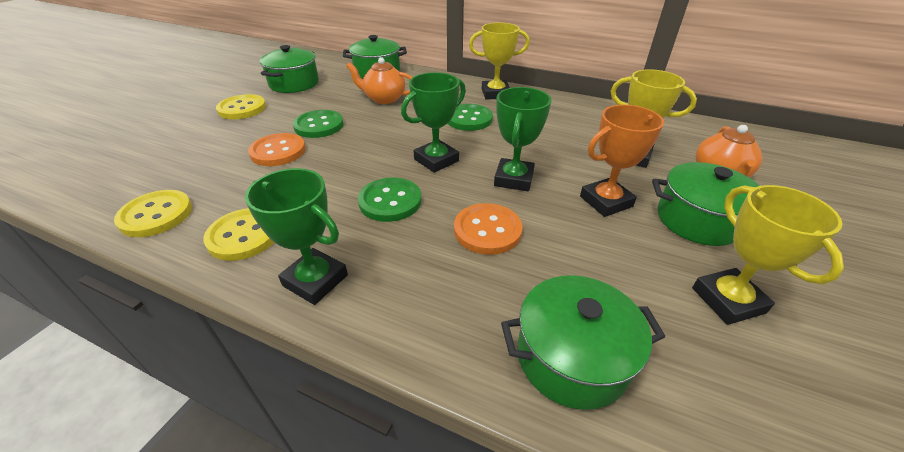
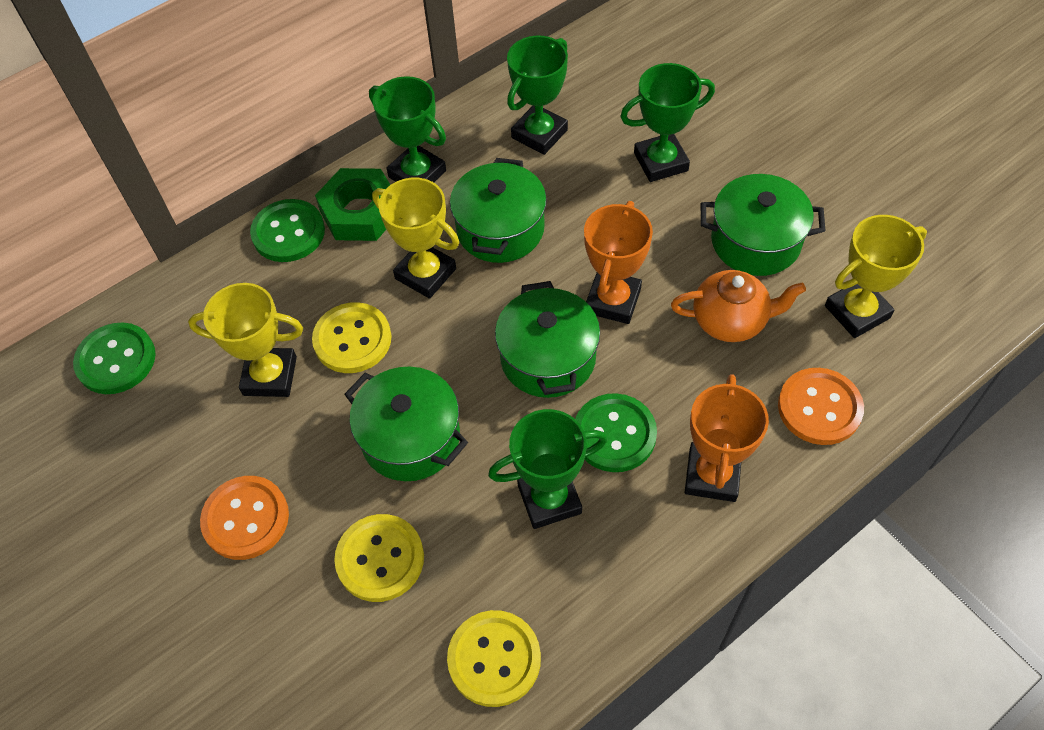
green nut: none = 0 -> [315,168,390,241] = 1
green trophy: [245,168,348,305] [401,72,466,173] [494,87,551,191] = 3 -> [369,76,446,182] [488,409,608,529] [507,36,568,155] [620,63,715,182] = 4
orange teapot: [346,57,413,104] [696,125,763,177] = 2 -> [671,270,806,342] = 1
orange trophy: [580,105,664,217] = 1 -> [584,201,653,324] [685,374,769,502] = 2

